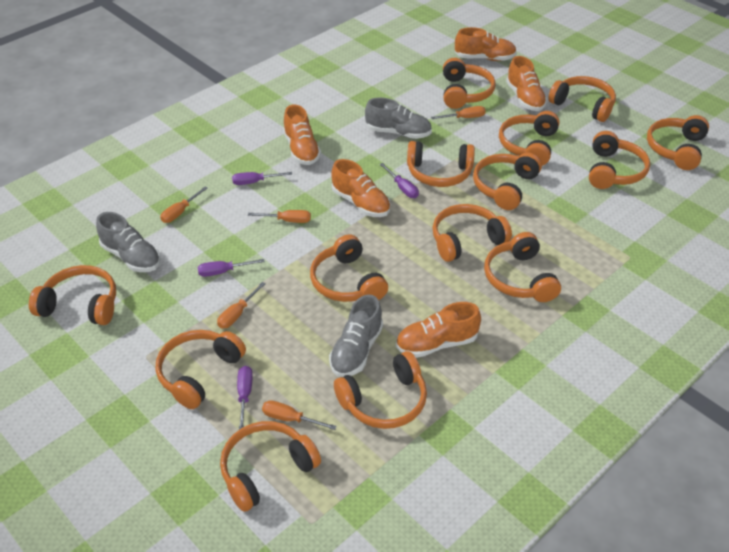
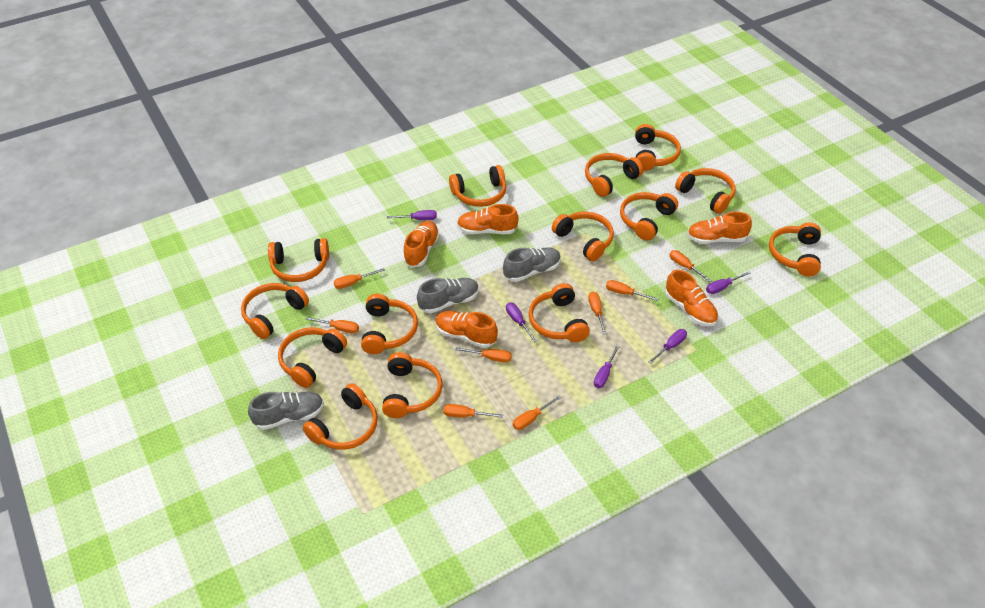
orange screwdriver: [160,186,208,223] [217,282,266,328] [248,210,311,223] [262,400,337,430] [431,106,485,119] = 5 -> [306,317,359,333] [334,268,385,289] [443,404,503,418] [455,347,512,363] [513,395,562,430] [588,292,607,335] [606,280,658,301] [670,250,712,282] = 8
purple screwdriver: [198,259,265,277] [232,172,292,185] [237,366,253,430] [380,163,419,198] = 4 -> [387,210,437,220] [506,302,537,342] [594,345,620,388] [648,329,687,364] [706,271,751,294] = 5

